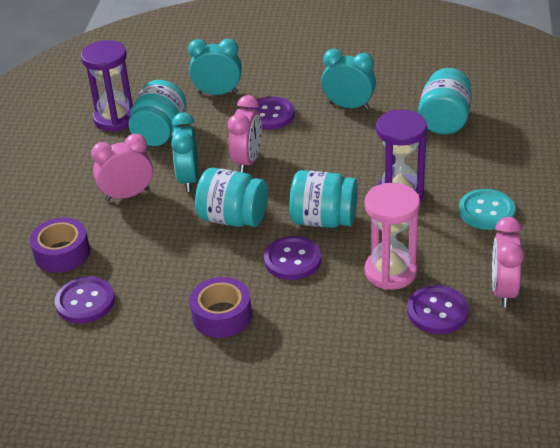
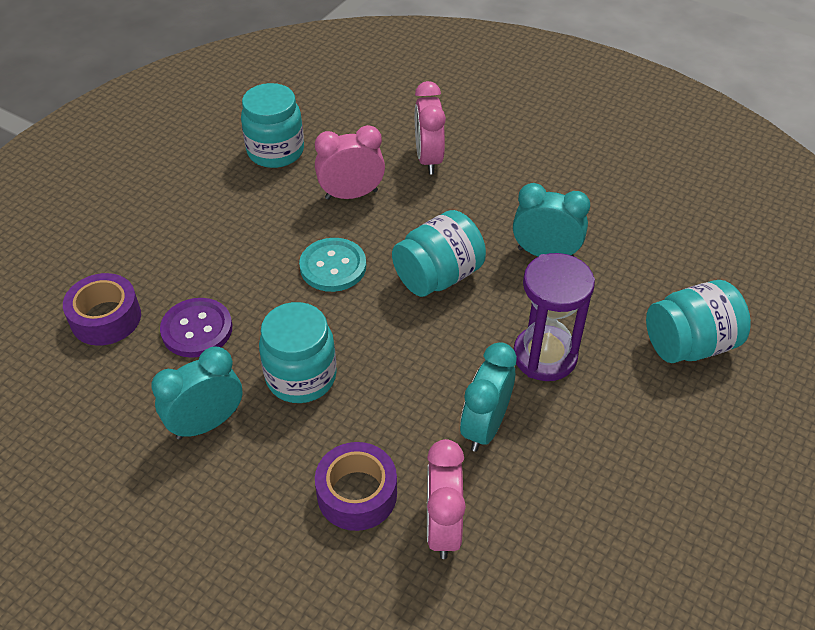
pink hourglass: [365,183,420,290] = 1 -> none = 0
purple button: [55,277,115,323] [247,97,295,130] [264,236,321,280] [407,285,469,334] = 4 -> [160,298,232,358] = 1
purple hourglass: [81,40,133,131] [376,110,427,202] = 2 -> [513,253,595,381] = 1

